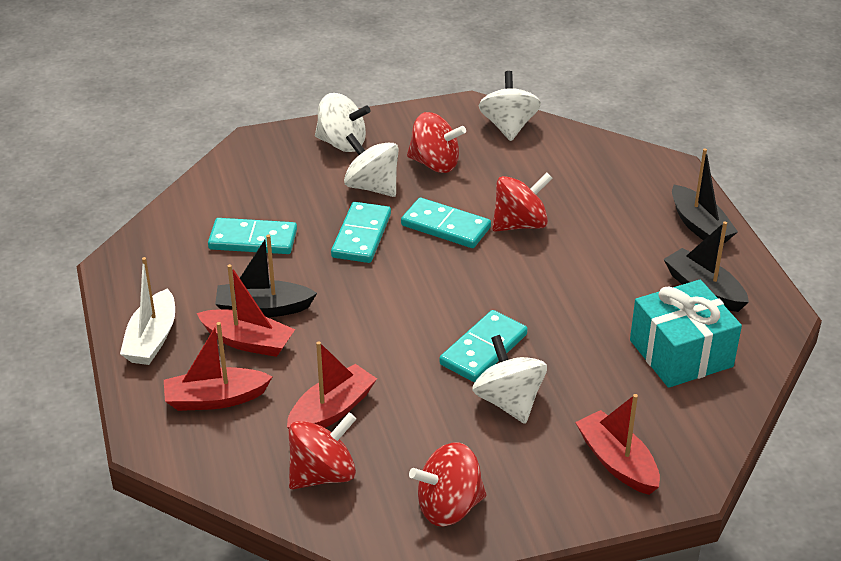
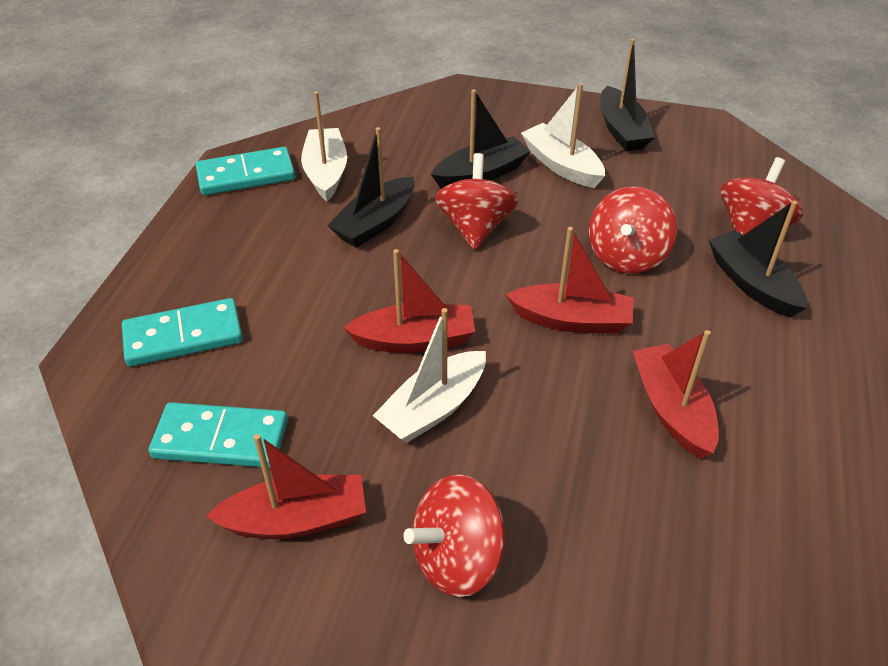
black boat: [215,234,317,317] [663,221,749,312] [672,148,738,244] = 3 -> [327,127,414,248] [431,89,531,189] [600,38,655,151] [708,201,807,318] = 4
turquoise domino: [208,218,297,254] [331,202,391,263] [401,198,491,248] [439,310,528,382] = 4 -> [122,298,243,367] [149,402,288,468] [196,147,295,195] = 3
turquoise gift: [630,280,742,388] = 1 -> none = 0
white boat: [120,257,175,365] = 1 -> [301,91,347,201] [373,308,486,443] [521,83,605,188] = 3
white spinning top: [315,93,371,152] [344,133,399,197] [472,335,547,424] [479,71,541,141] = 4 -> none = 0

